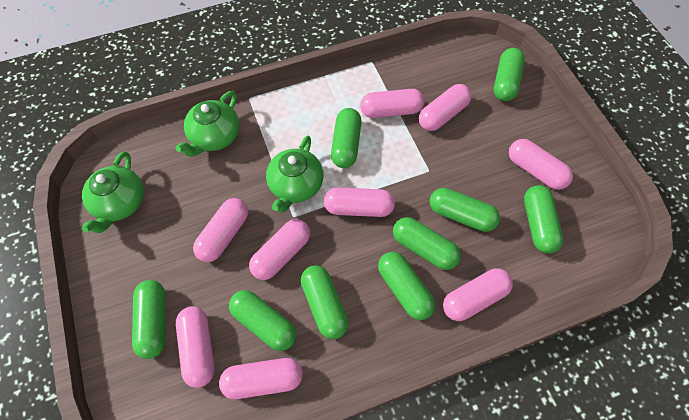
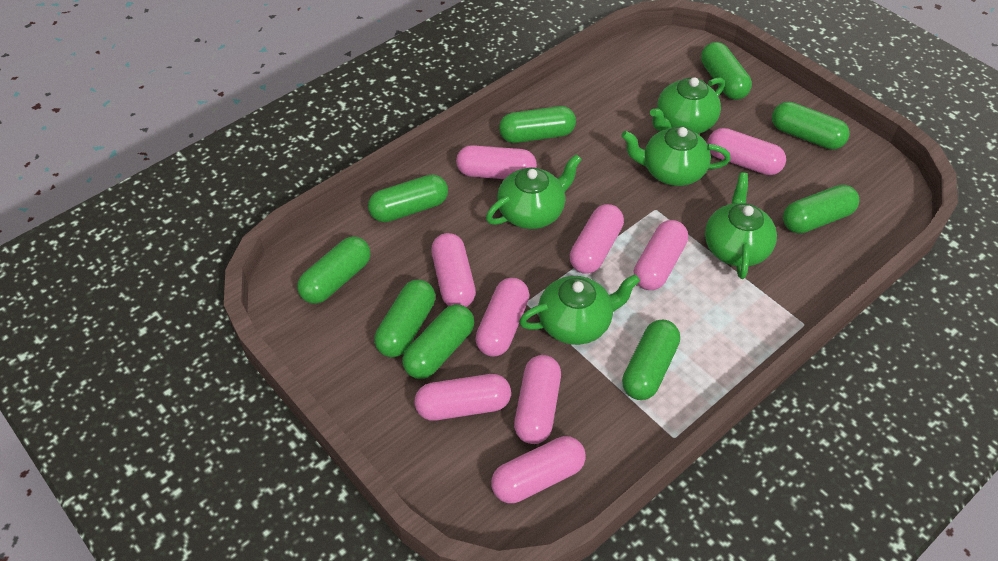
green teapot: [82,151,144,233] [175,91,239,157] [266,136,323,213] = 3 -> [486,154,582,229] [519,274,640,345] [621,126,731,186] [650,77,725,134] [705,173,777,279] = 5

